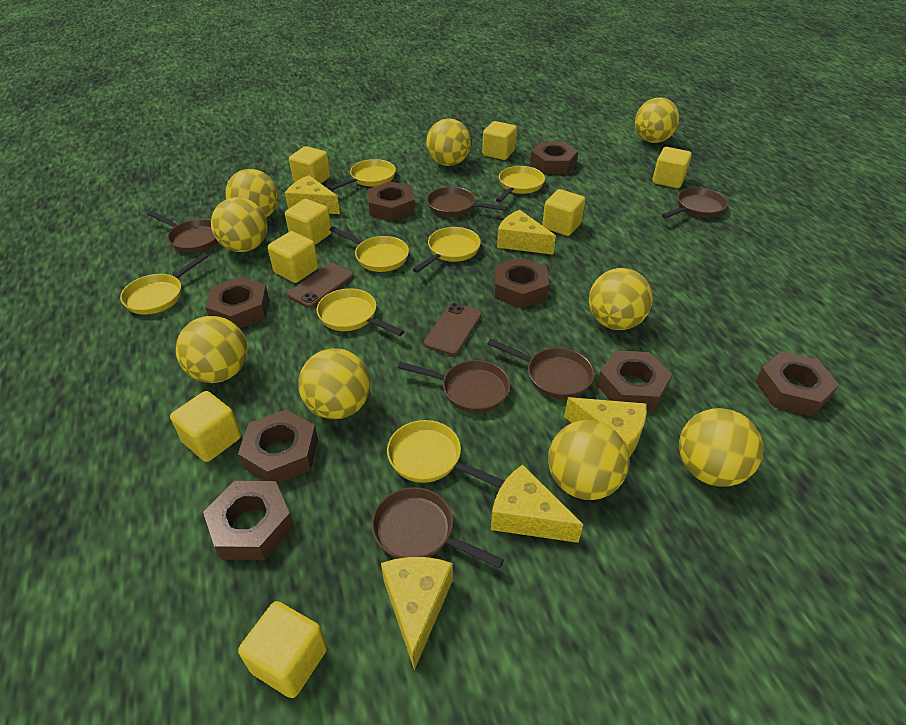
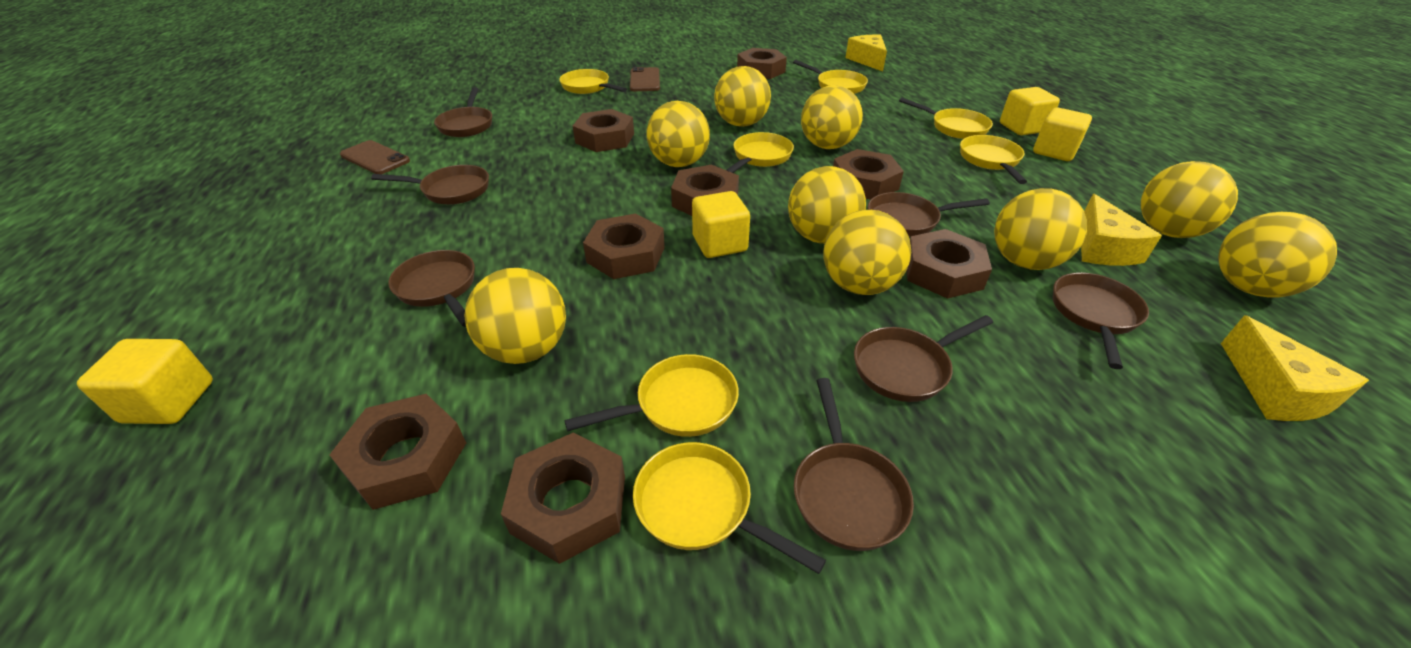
brown pan: [147,211,218,253] [372,487,504,569] [398,360,510,413] [427,187,508,217] [488,339,594,399] [662,187,728,218] = 6 -> [371,165,489,205] [388,250,475,327] [434,87,492,137] [794,378,914,551] [854,315,993,402] [868,192,990,237] [1053,272,1149,369] = 7
yellow cheese: [285,175,340,214] [381,557,453,670] [491,464,583,543] [497,210,556,255] [564,397,647,457] = 5 -> [845,35,887,72] [1081,194,1162,266] [1221,315,1369,421] = 3
yellow cube: [170,391,241,462] [238,601,327,698] [268,231,319,283] [285,199,332,245] [289,146,330,183] [482,121,517,160] [542,189,585,236] [653,147,692,188] = 8 -> [77,339,213,424] [692,191,750,258] [1000,87,1060,135] [1033,107,1092,161] = 4

